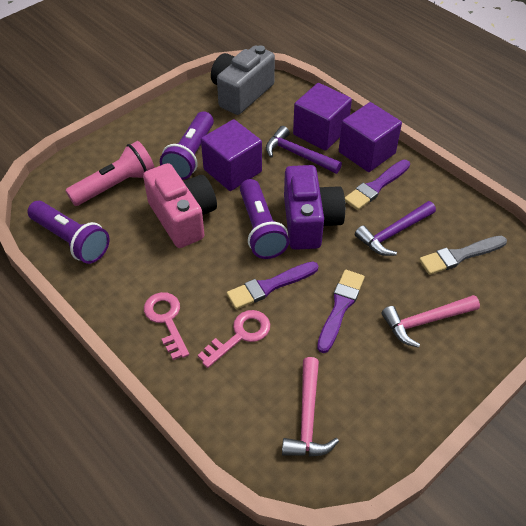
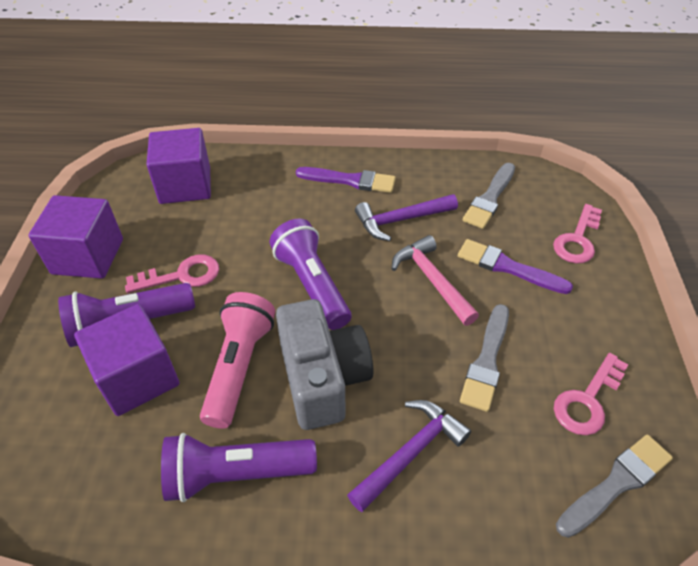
grey brush: [419,236,507,275] = 1 -> [460,304,509,412] [463,163,515,229] [556,435,673,538] = 3
pink camera: [143,163,217,248] = 1 -> none = 0
pink hammer: [282,357,339,457] [381,295,480,348] = 2 -> [391,235,479,326] = 1
pink key: [144,292,189,360] [198,310,270,368] = 2 -> [125,254,219,293] [553,204,602,264] [554,353,628,435] = 3
purple brush: [227,262,319,309] [317,270,365,353] [345,160,410,210] = 3 -> [296,167,396,193] [458,239,573,294] = 2
purple camera: [284,165,345,250] = 1 -> none = 0

